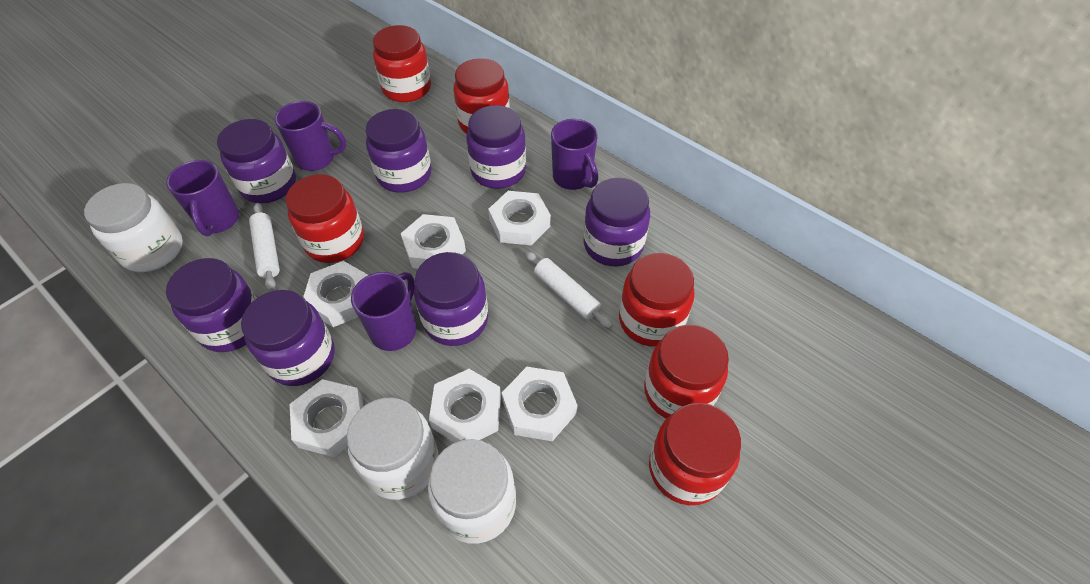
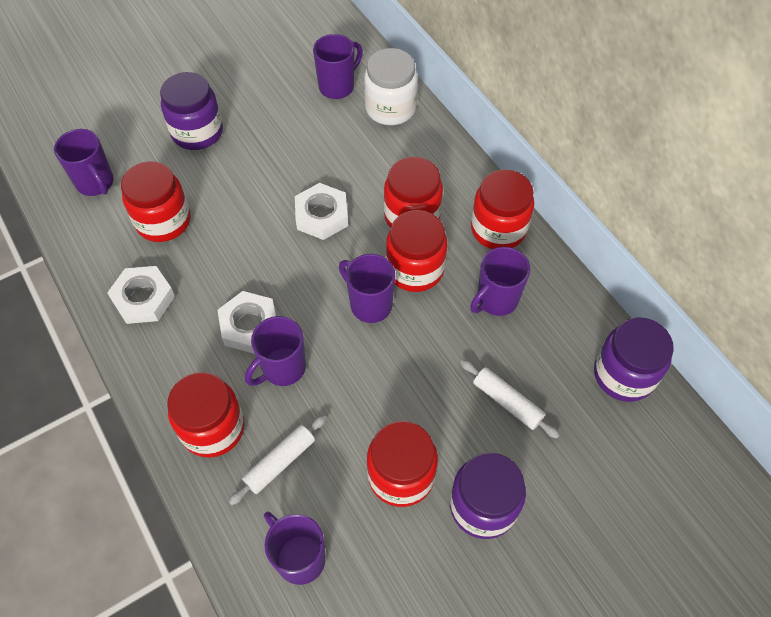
purple jar: [166,258,257,352] [217,119,296,203] [241,290,335,386] [366,109,432,193] [414,252,488,346] [466,105,526,189] [584,178,650,267] = 7 -> [160,72,223,150] [450,452,526,539] [594,317,674,402] = 3
purple mug: [166,160,239,236] [275,101,346,171] [351,272,417,351] [551,119,598,190] = 4 -> [54,129,114,196] [245,316,306,386] [264,511,326,585] [313,34,363,99] [339,254,395,323] [470,247,530,316] = 6
white jar: [84,183,183,272] [347,398,438,500] [428,439,516,544] = 3 -> [364,48,418,125] = 1
white nut: [290,379,363,457] [303,261,368,327] [401,214,466,269] [429,369,501,443] [488,191,551,246] [502,367,577,441] = 6 -> [107,266,175,324] [217,291,276,354] [295,183,348,240] = 3

